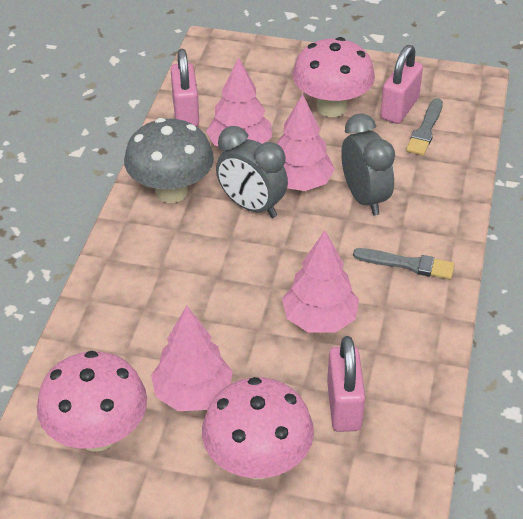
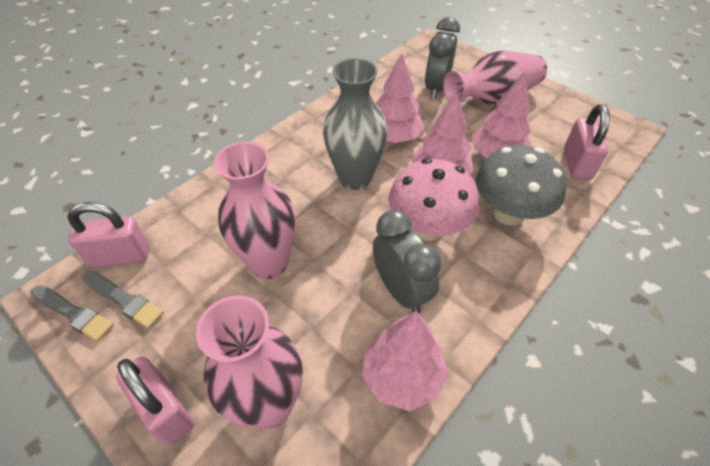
grey vase: none = 0 -> [323,58,388,190] = 1
pink mushroom: [37,351,147,452] [202,377,314,479] [292,37,375,117] = 3 -> [389,158,479,241] = 1
pink vase: none = 0 -> [196,295,303,429] [214,142,296,279] [443,51,547,105] = 3

